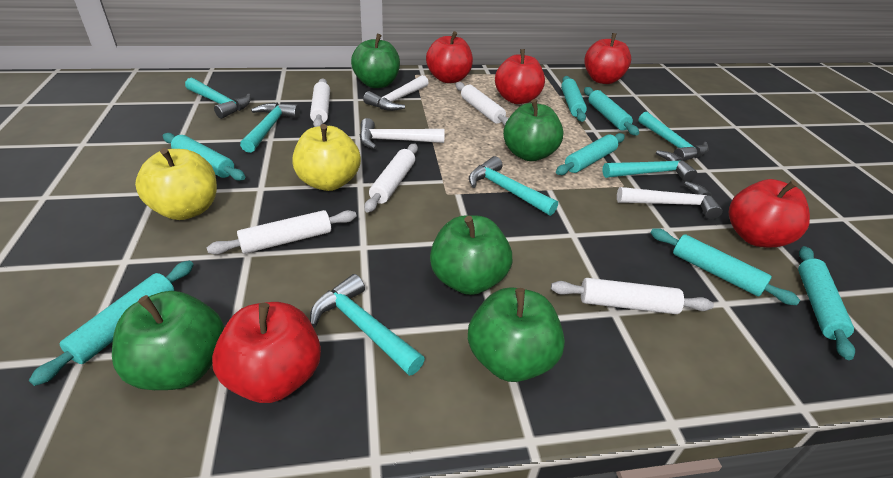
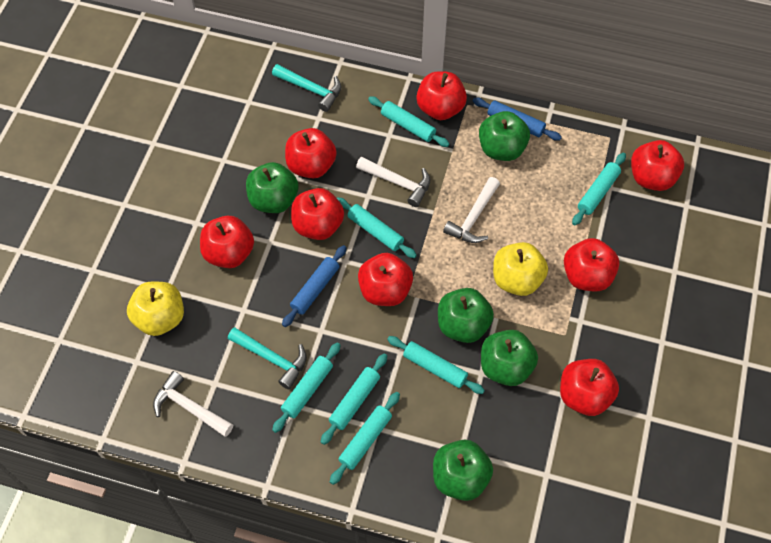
blue rolling pin: none = 0 -> [282,245,347,327] [473,98,562,141] = 2
red apple: [212,302,321,403] [426,31,473,83] [495,49,545,104] [584,33,631,84] [729,179,810,248] = 5 -> [200,216,254,268] [285,128,337,179] [291,188,344,240] [358,253,413,306] [416,71,467,120] [560,359,619,416] [564,238,619,291] [631,140,684,191] = 8
turquoise hammer: [185,78,251,119] [240,103,300,153] [310,274,425,376] [469,156,558,216] [602,150,697,182] [639,112,709,161] = 6 -> [228,327,307,389] [272,64,341,112] = 2
white rolling pin: [207,210,357,255] [310,78,330,127] [364,144,418,213] [456,82,509,126] [551,278,714,314] = 5 -> none = 0

